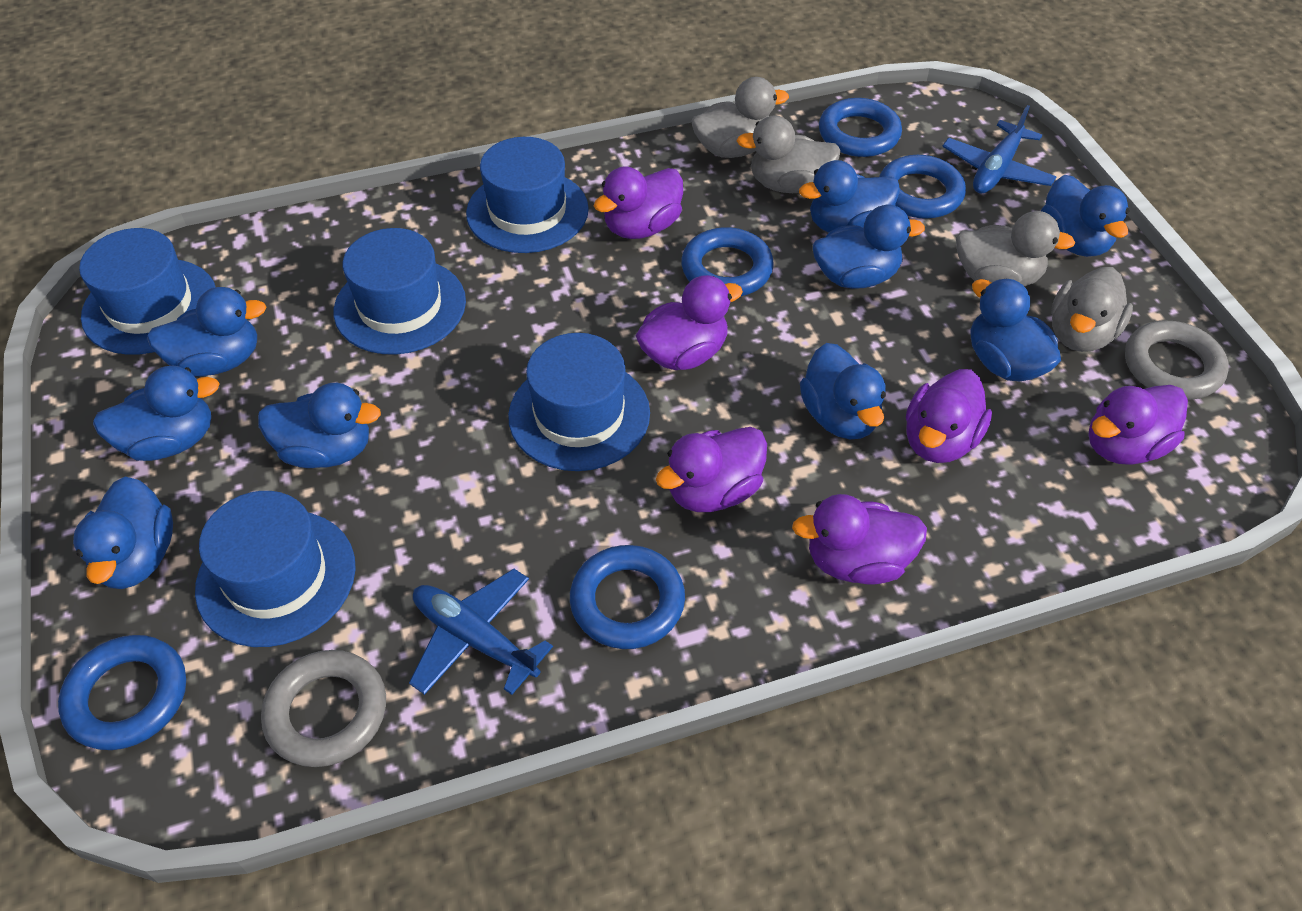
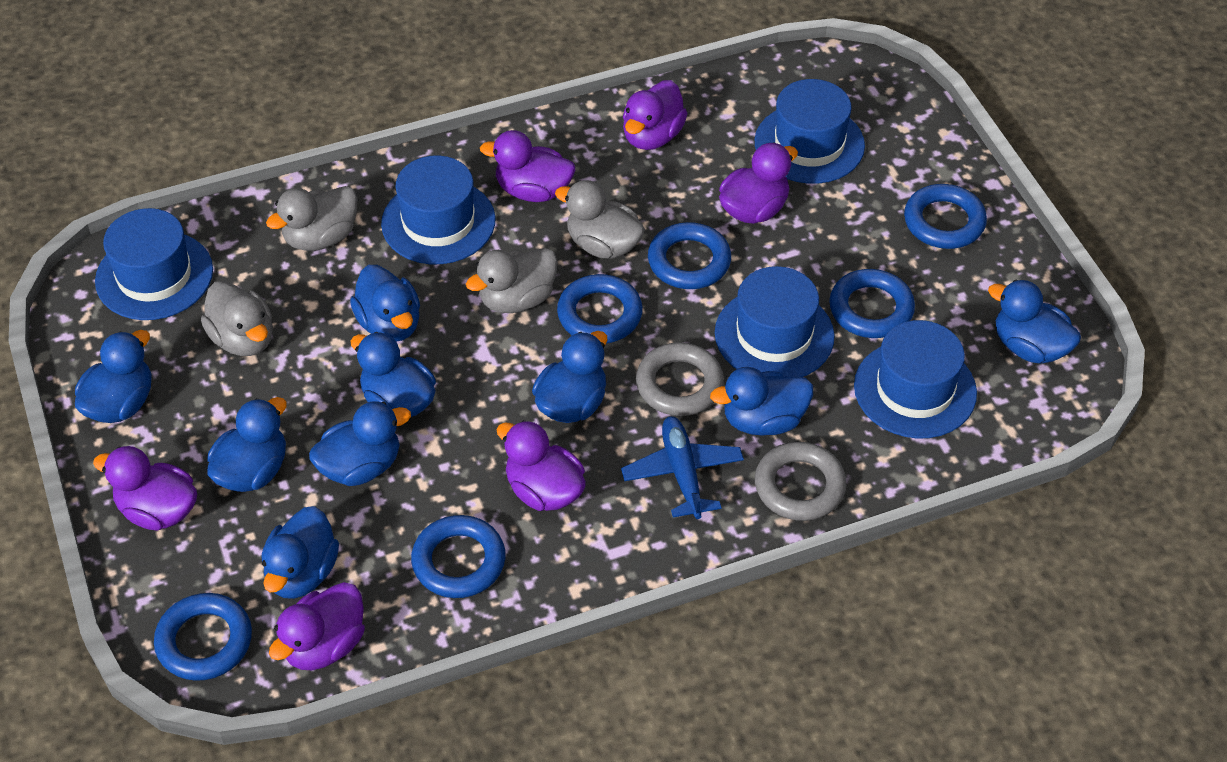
blue plane: [409,569,553,695] [942,105,1057,194] = 2 -> [621,416,744,519] = 1
blue ring: [58,635,186,750] [570,545,685,649] [681,227,774,296] [819,98,902,157] [879,155,966,219] = 5 -> [154,593,252,681] [411,515,506,598] [557,274,643,343] [648,222,731,289] [829,269,915,338] [904,184,987,249] = 6

